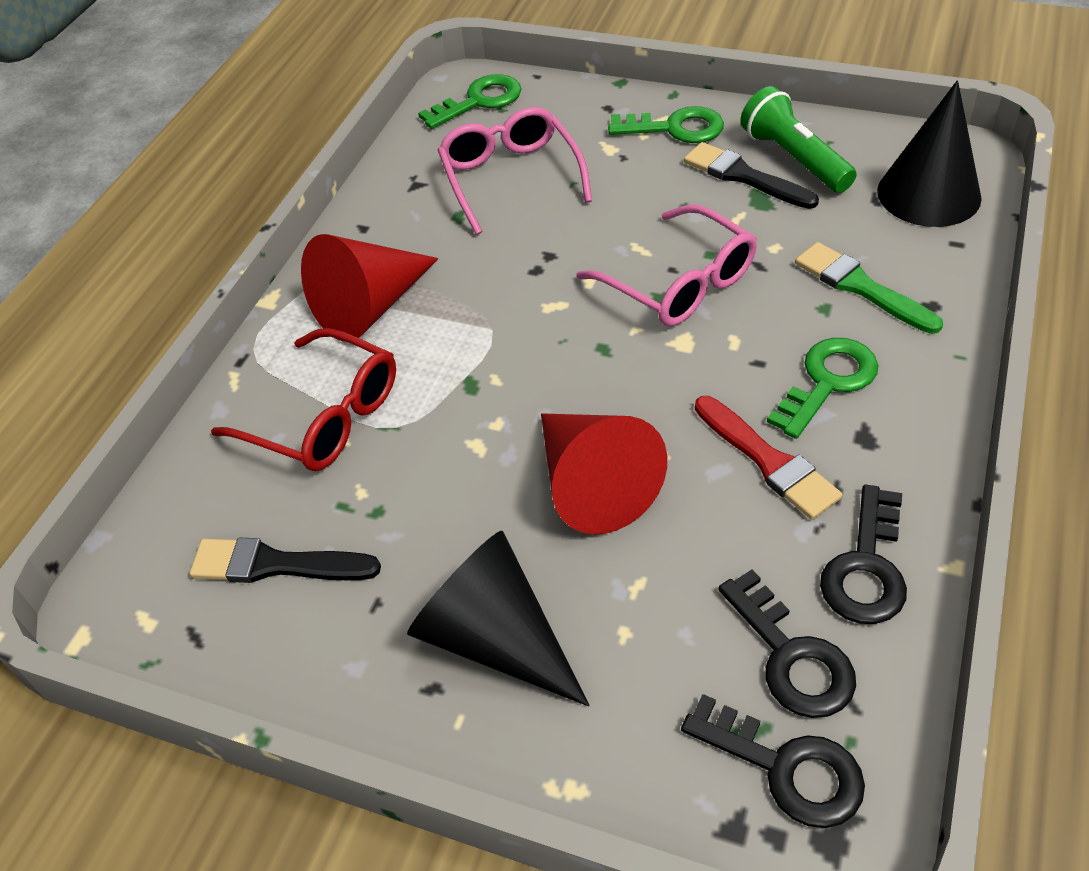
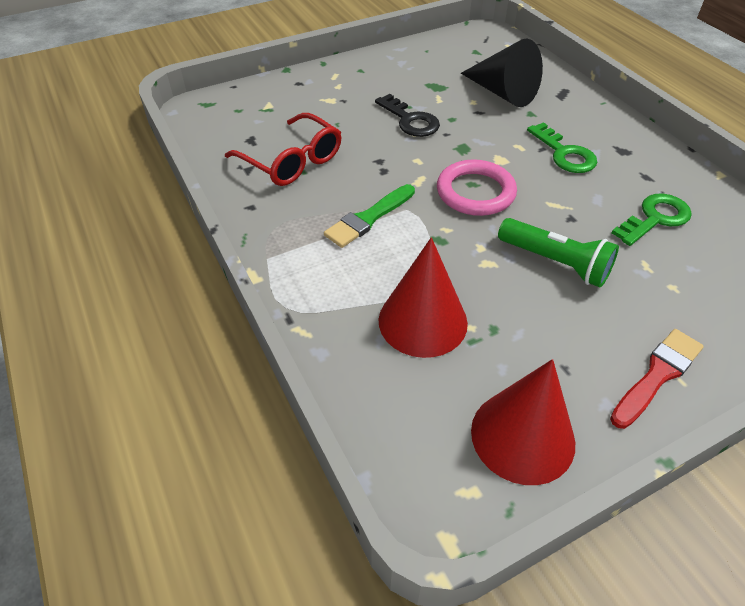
black brush: [190,537,381,583] [684,142,819,209] = 2 -> none = 0
black cone: [407,531,590,707] [877,80,982,227] = 2 -> [461,38,543,107] = 1
black key: [681,694,865,828] [718,569,856,718] [820,485,907,624] = 3 -> [375,94,440,137] = 1
green key: [418,74,521,129] [608,106,724,143] [767,338,878,439] = 3 -> [527,122,597,173] [612,194,692,246] = 2
pink glasses: [438,107,592,235] [577,204,757,326] = 2 -> none = 0
pink ring: none = 0 -> [437,159,517,216] = 1

